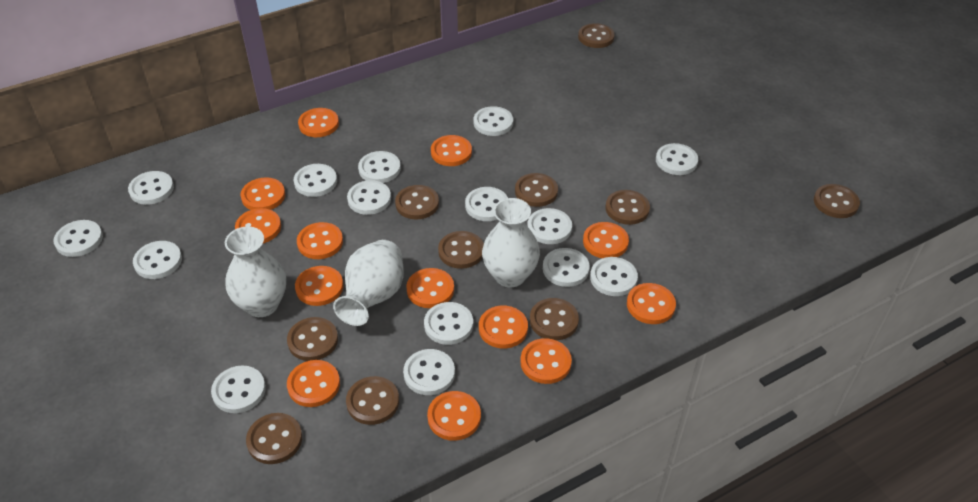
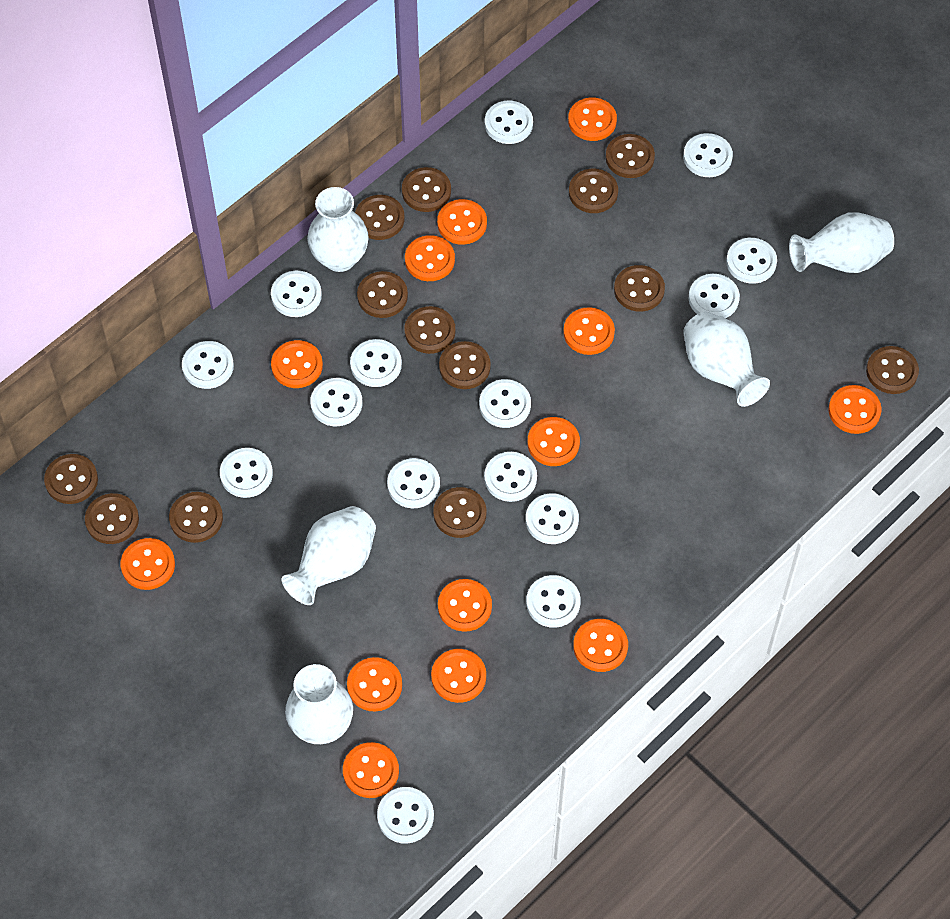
brown button: [246,413,302,464] [287,317,338,361] [346,376,399,425] [395,185,439,220] [438,231,484,269] [515,173,558,207] [530,298,579,340] [578,23,615,48] [605,190,650,225] [814,184,860,218] = 10 -> [44,454,98,504] [85,493,139,544] [169,492,223,543] [355,195,404,240] [357,271,408,318] [402,167,451,212] [404,306,455,354] [433,487,487,538] [439,341,491,389] [569,169,618,213] [606,134,655,178] [614,265,665,312] [866,346,919,394] = 13
white vase: [225,227,286,317] [333,240,404,326] [482,198,540,287] = 3 -> [281,506,376,605] [285,664,353,744] [307,187,369,272] [683,312,770,407] [789,212,894,273] = 5

